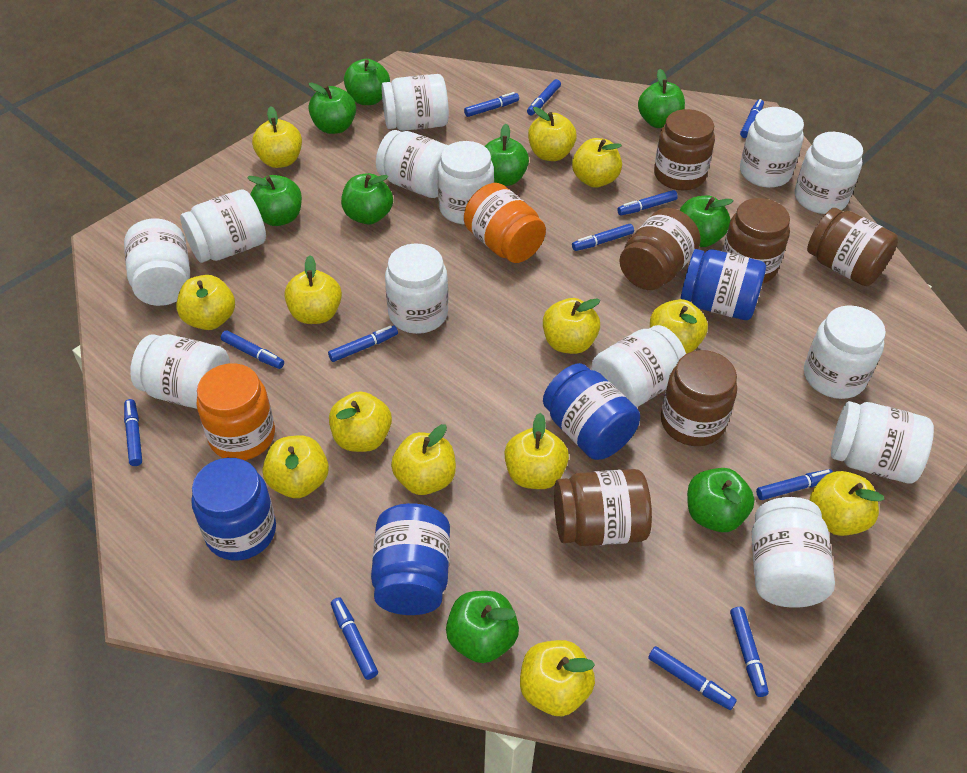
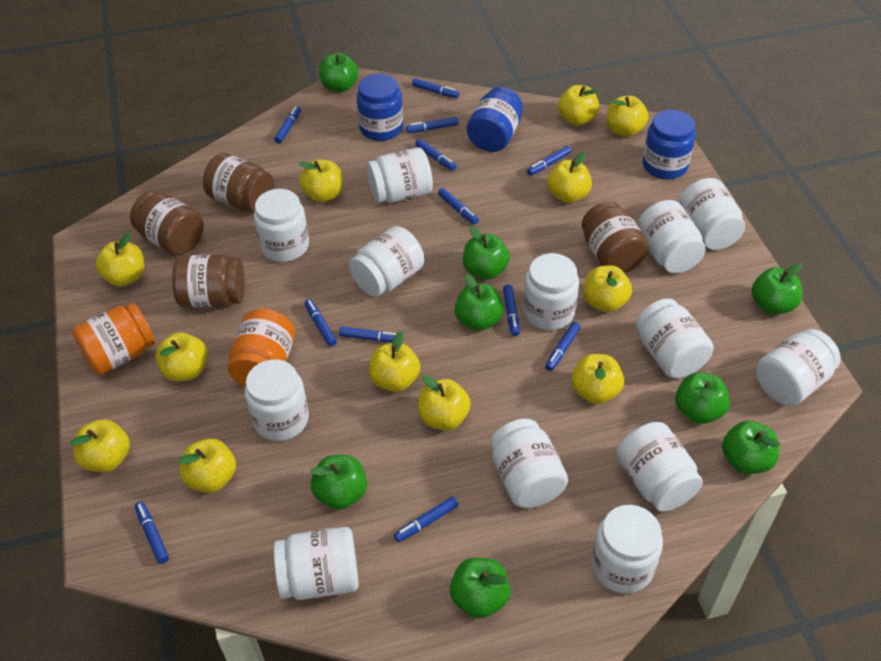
blue jar: [191,458,276,561] [371,503,450,615] [543,363,640,460] [681,249,766,320] = 4 -> [357,74,403,141] [467,87,523,152] [643,110,696,179] = 3
brown jar: [554,469,652,546] [619,208,701,290] [654,109,715,190] [661,350,737,446] [722,198,790,284] [807,208,898,286] = 6 -> [130,191,204,256] [172,255,245,308] [203,153,274,212] [582,201,649,273] = 4
green apple: [247,175,302,226] [308,83,356,134] [341,173,393,224] [344,59,390,105] [446,591,519,663] [485,124,529,186] [638,69,685,128] [680,196,734,247] [687,468,755,532] = 9 -> [310,455,367,510] [319,53,358,92] [450,558,511,618] [454,274,504,331] [463,227,510,280] [675,372,730,424] [722,421,780,474] [751,263,802,315] = 8
yellow apple: [176,275,235,330] [252,106,302,168] [262,435,329,498] [284,255,342,324] [329,391,392,452] [391,424,456,495] [504,413,569,489] [520,640,595,716] [528,107,577,161] [543,298,600,354] [572,138,622,188] [650,299,708,354] [810,471,884,536] = 13 -> [70,419,130,472] [96,232,144,287] [155,332,208,382] [178,439,236,493] [298,159,343,202] [369,331,420,392] [418,375,471,430] [547,152,592,203] [558,85,599,126] [571,354,624,404] [583,265,632,312] [607,96,648,137] = 12

